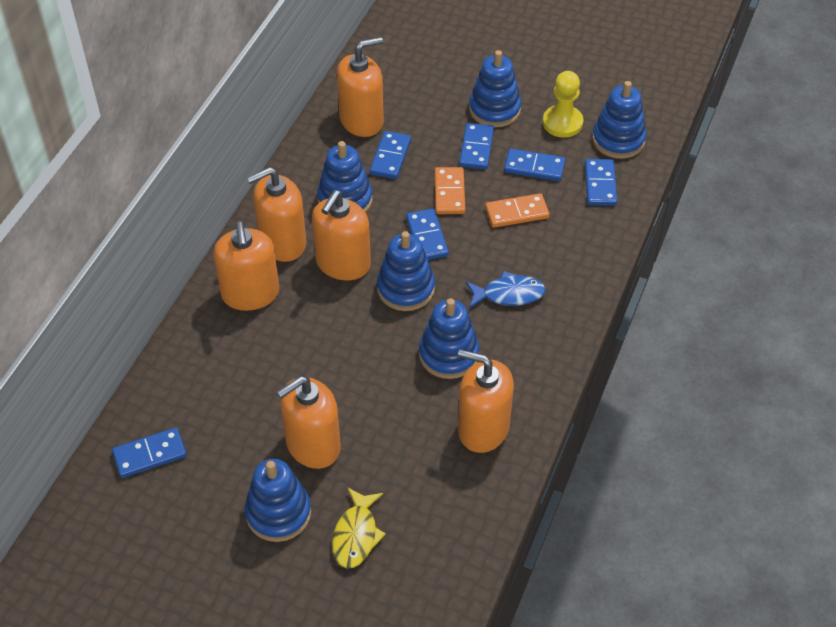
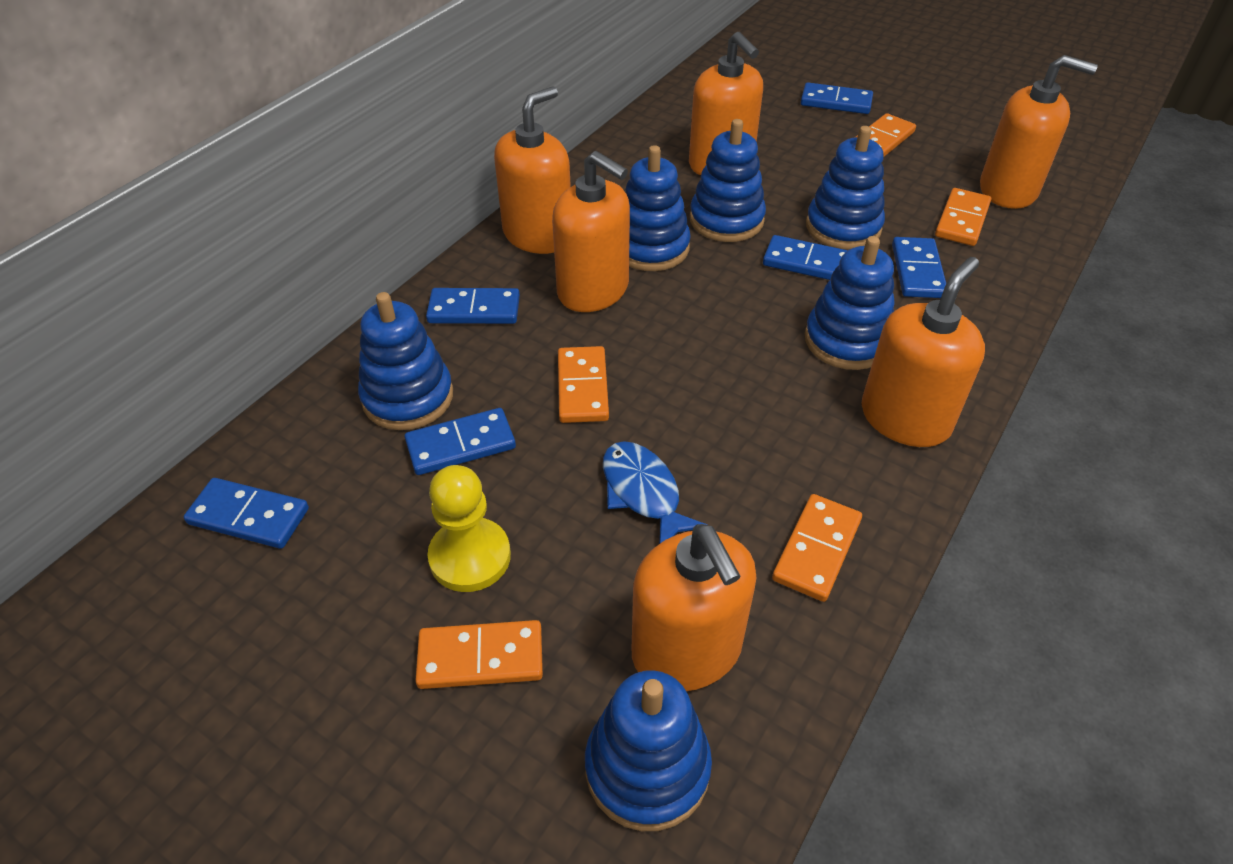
orange domino: [435,167,465,214] [485,193,550,228] = 2 -> [415,620,543,689] [558,346,609,423] [772,494,862,602] [856,113,916,157] [935,188,991,246] = 5
yellow fish: [332,487,386,568] = 1 -> none = 0

